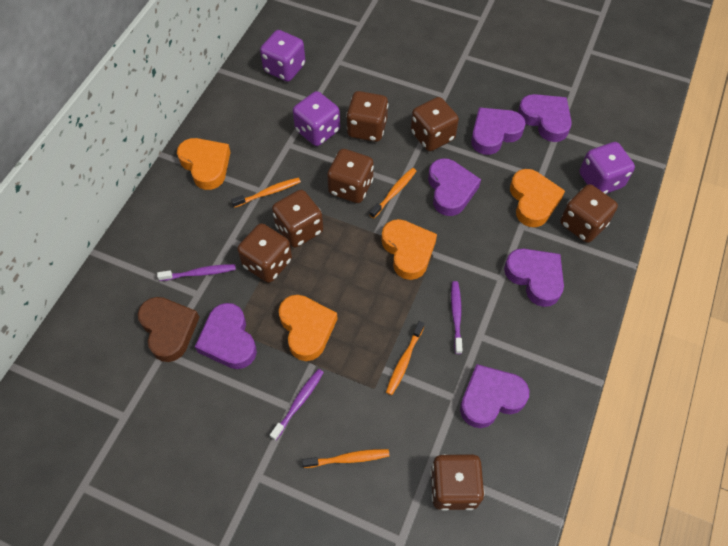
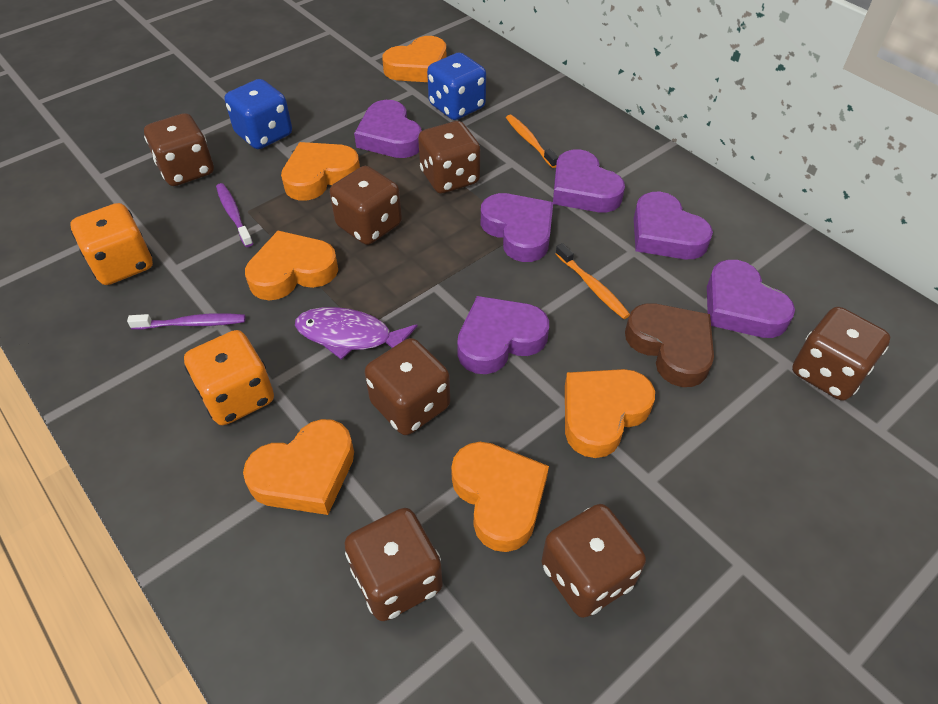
blue dice: none = 0 -> [225,79,292,149] [427,52,486,120] = 2
orange dice: none = 0 -> [71,203,153,285] [184,330,274,425] = 2
orange heart: [177,138,231,190] [279,295,337,361] [382,219,437,280] [510,169,565,227] = 4 -> [243,419,354,515] [245,231,338,300] [281,142,360,200] [382,36,447,82] [451,442,549,552] [565,369,655,458] = 6
orange toothbrush: [231,177,301,208] [302,449,389,468] [370,168,416,218] [386,321,424,395] = 4 -> [506,115,558,168] [555,243,630,319] = 2
purple dice: [260,30,305,82] [293,91,340,146] [579,142,635,194] = 3 -> none = 0
purple fish: none = 0 -> [295,307,418,360] = 1
purple toothbrush: [157,264,236,281] [270,369,324,441] [451,281,462,354] = 3 -> [127,313,246,330] [216,183,253,247] = 2

